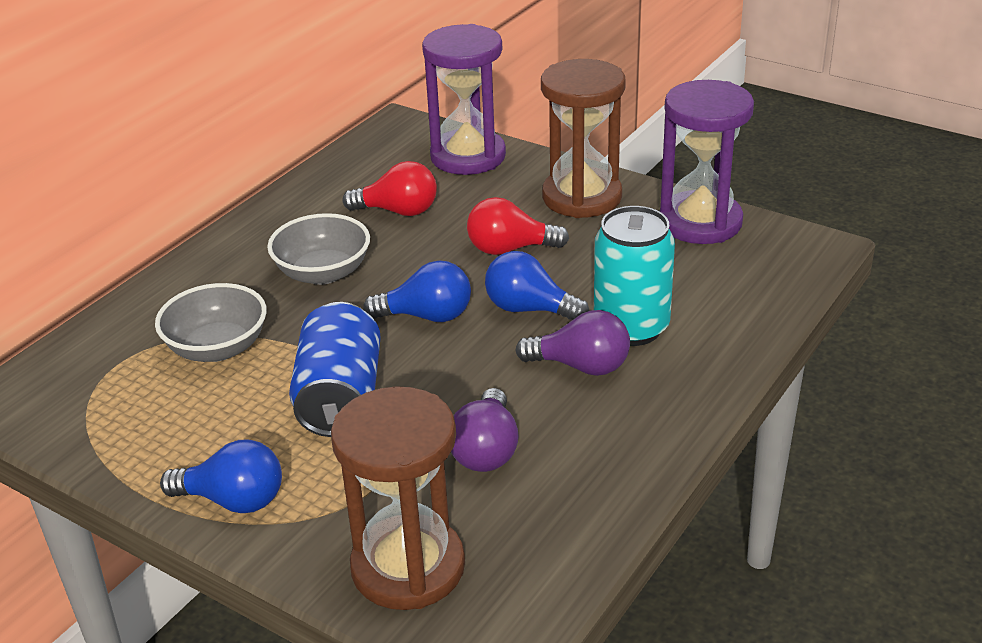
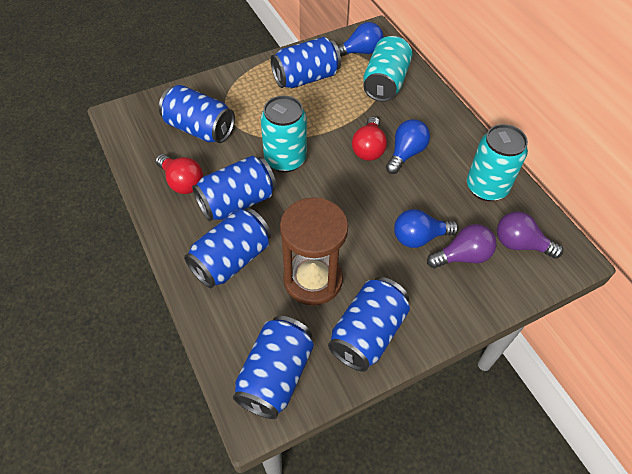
blue can: [289,302,381,437] = 1 -> [159,85,235,143] [184,208,271,289] [192,156,277,222] [233,316,314,419] [271,37,341,88] [328,277,410,372] = 6
brown hourglass: [331,386,465,610] [541,59,626,218] = 2 -> [280,197,348,306] = 1
grey bowl: [155,283,267,362] [267,213,370,285] = 2 -> none = 0
purple hourglass: [422,24,506,175] [659,80,754,244] = 2 -> none = 0
turquoise can: [594,206,675,346] = 1 -> [261,96,307,172] [363,36,413,102] [467,124,528,201] = 3

